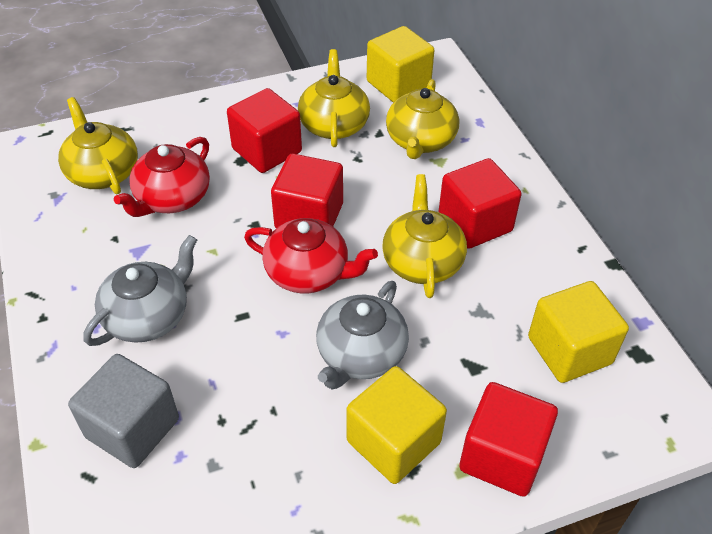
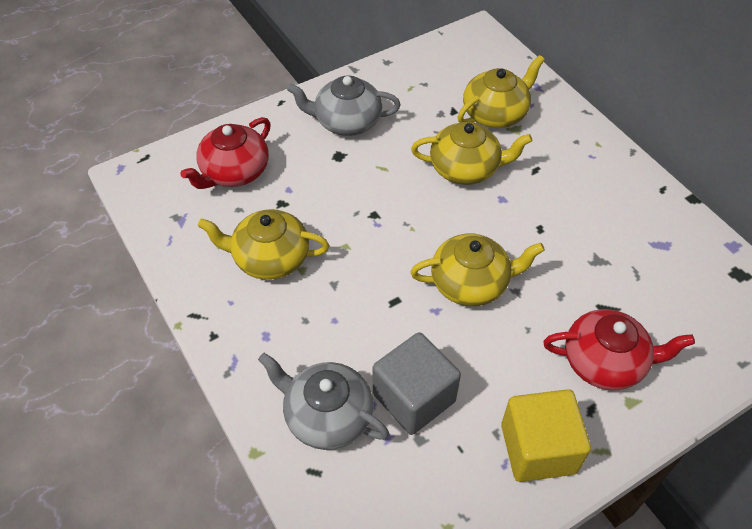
red cube: [227,88,302,173] [271,154,343,228] [438,158,521,249] [459,382,558,497] = 4 -> none = 0
yellow cube: [347,366,447,484] [367,26,435,103] [528,281,629,383] = 3 -> [501,389,591,482] = 1

